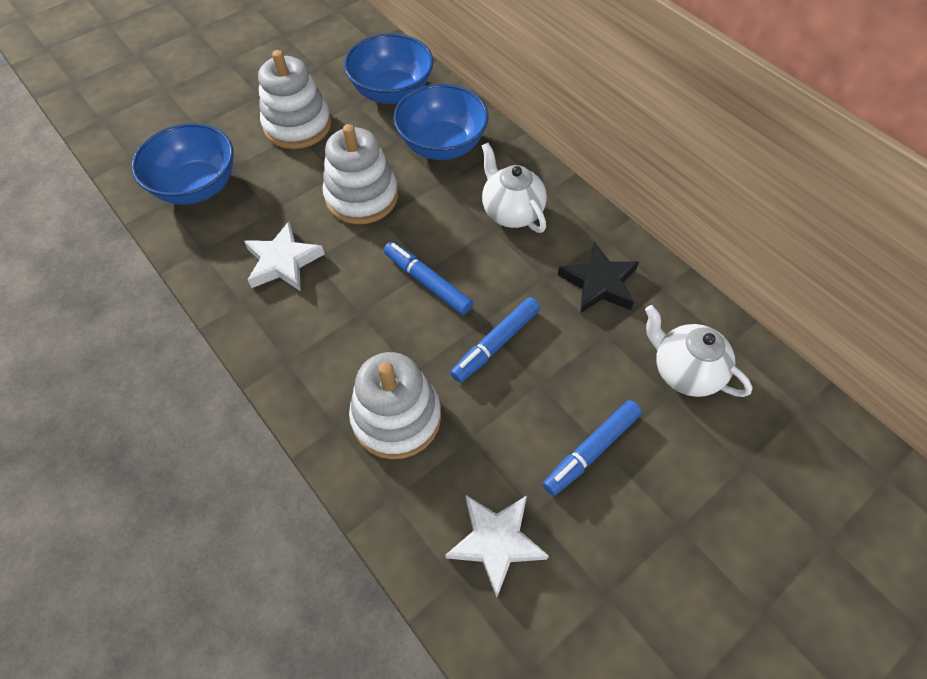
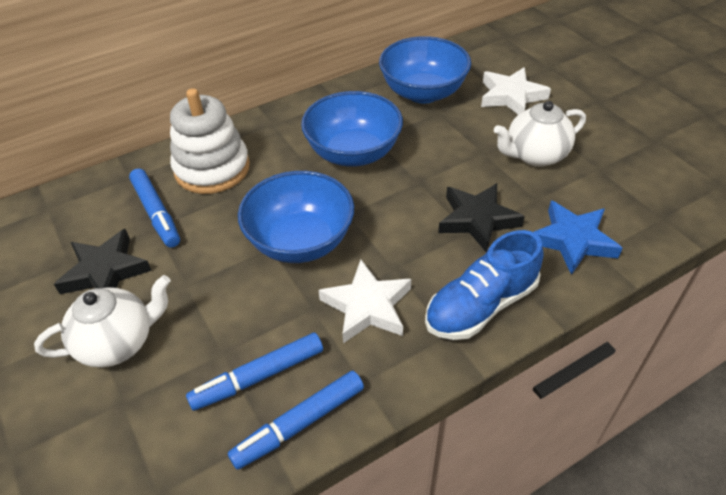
black star: [558,241,639,313] = 1 -> [54,229,152,294] [438,183,525,252] = 2
blue shoe: none = 0 -> [425,230,544,340] = 1
blue star: none = 0 -> [534,200,623,275] = 1
white stacking toy: [258,50,331,149] [323,124,398,224] [349,352,441,459] = 3 -> [170,88,250,194] = 1

